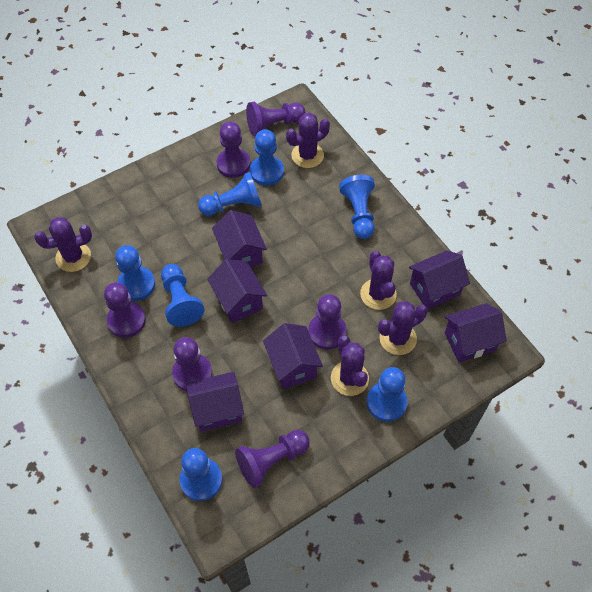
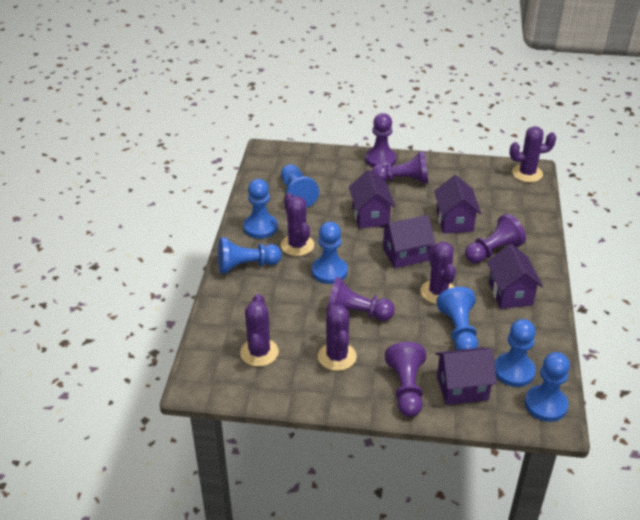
purple house: [186,372,244,432] [207,259,267,323] [212,210,267,267] [263,323,323,389] [409,250,470,309] [444,303,507,362] = 6 -> [349,170,395,228] [380,215,435,268] [434,175,481,233] [435,347,497,405] [487,244,543,309] = 5
purple pawn: [104,282,146,338] [172,337,212,391] [216,122,251,178] [235,430,310,488] [246,102,305,136] [308,294,347,350] = 6 -> [326,277,395,321] [365,113,396,167] [372,151,428,184] [385,342,426,417] [465,214,526,264] = 5

